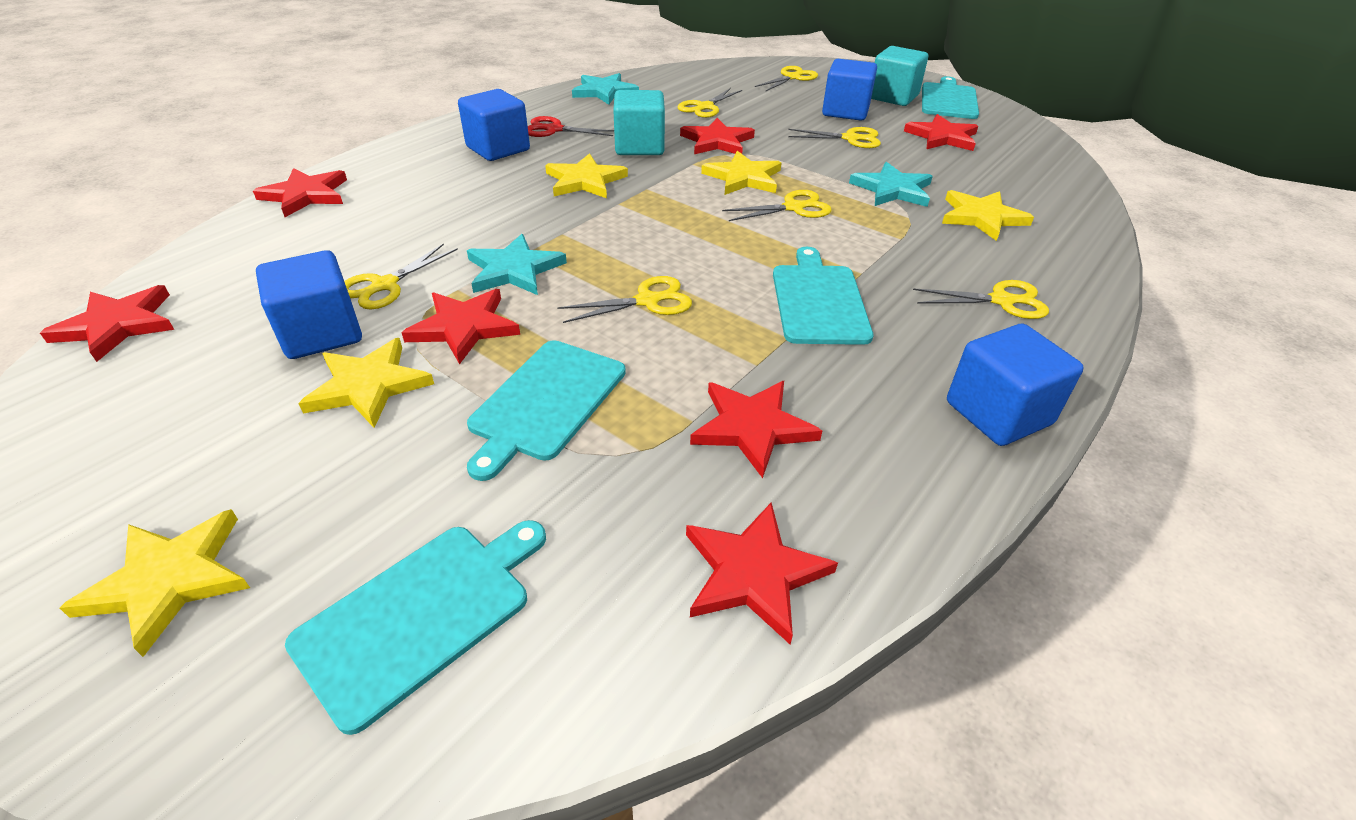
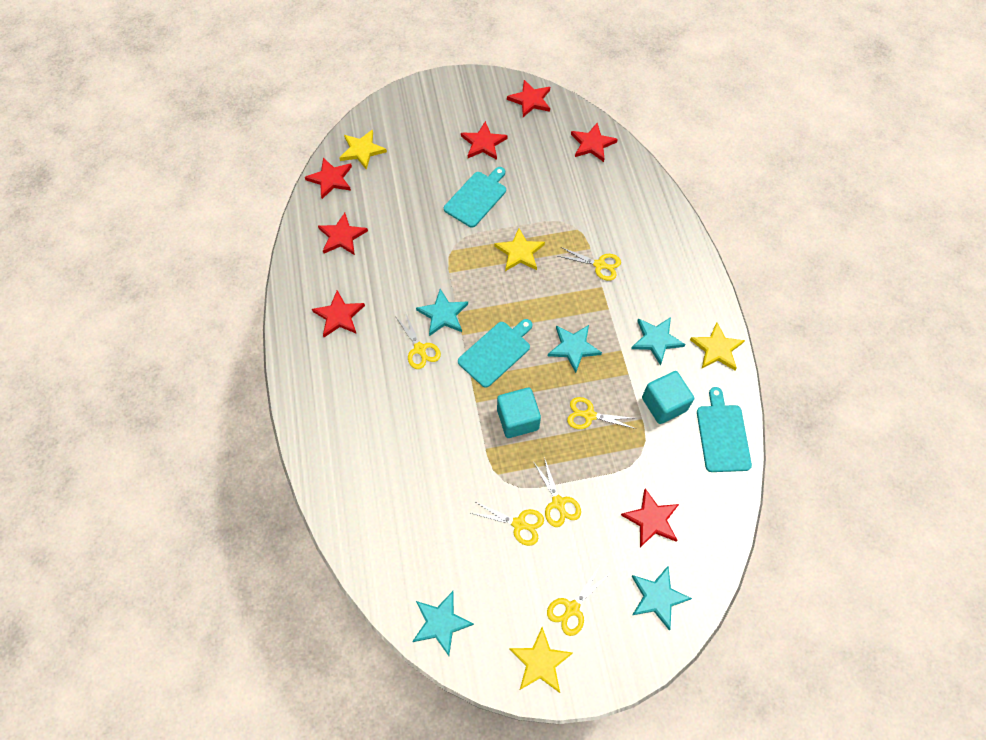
blue cube: [256,250,362,359] [458,89,530,161] [822,59,877,121] [947,324,1084,446] = 4 -> none = 0
red scissors: [528,116,614,137] = 1 -> none = 0
turquoise cutting board: [285,520,546,735] [467,340,626,481] [773,247,873,345] [922,76,979,119] = 4 -> [444,167,506,228] [458,319,533,388] [697,387,752,472] = 3
turquoise star: [467,234,567,295] [572,73,639,105] [849,162,933,207] = 3 -> [412,591,474,656] [416,289,468,336] [548,325,602,373] [631,317,686,365] [631,566,692,630] = 5
yellow scissors: [344,243,458,310] [557,276,692,323] [677,88,742,118] [722,190,832,221] [755,66,818,92] [788,127,881,148] [913,280,1049,319] = 7 -> [395,312,441,369] [471,501,544,546] [533,457,581,527] [547,567,609,636] [558,247,621,281] [567,397,637,429] = 6
yellow star: [60,509,250,657] [298,338,434,428] [545,153,628,198] [701,151,782,195] [942,190,1034,241] = 5 -> [339,130,387,170] [494,228,545,271] [509,627,573,693] [690,322,745,370] = 4

